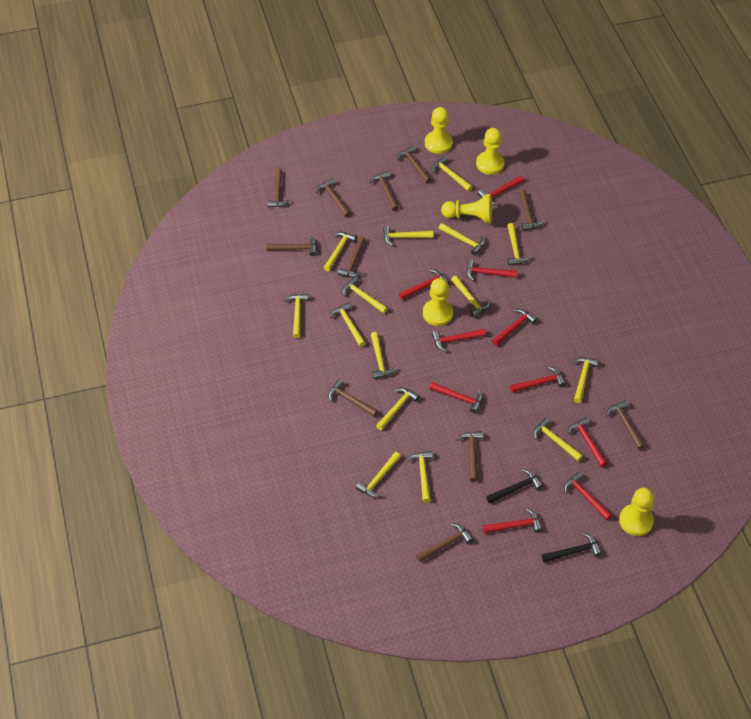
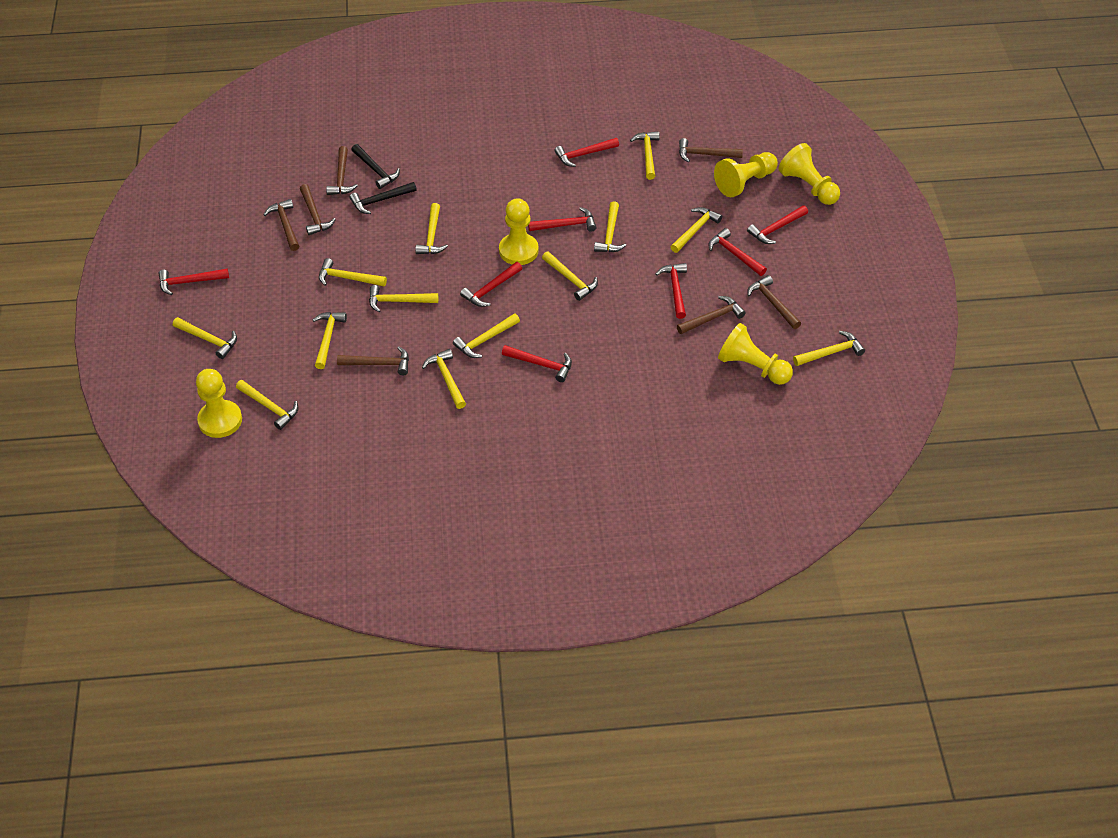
brown hammer: [266,236,317,256] [267,168,291,208] [316,178,351,217] [328,379,378,417] [338,236,365,277] [369,171,399,211] [397,146,432,184] [416,523,473,562] [457,431,483,482] [519,189,544,231] [606,400,645,450] = 11 -> [264,199,299,251] [300,184,336,235] [326,146,358,195] [337,346,409,375] [677,296,746,334] [679,138,743,162] [747,275,801,329] = 7
red hammer: [399,269,449,300] [429,382,483,413] [432,329,486,352] [466,260,517,281] [478,176,524,205] [483,508,542,534] [492,309,537,346] [510,366,566,393] [564,472,612,520] [568,417,607,467] = 10 -> [159,268,229,295] [460,262,522,307] [502,345,572,382] [528,207,597,232] [554,138,619,167] [656,263,687,319] [708,228,767,276] [747,205,808,244] = 8
yellow hammer: [284,294,308,338] [324,232,357,271] [330,302,366,347] [342,277,388,314] [356,452,401,497] [371,332,397,379] [376,387,419,430] [383,226,433,246] [407,451,433,503] [432,156,473,191] [439,223,485,256] [451,275,490,318] [507,223,531,265] [533,417,583,461] [572,357,598,403] = 15 -> [173,317,237,359] [236,380,299,430] [313,312,347,369] [319,258,387,286] [369,285,438,312] [415,203,448,254] [422,349,466,409] [453,313,520,358] [542,251,598,301] [594,201,626,252] [630,131,660,180] [671,207,722,253] [793,331,865,366] = 13

